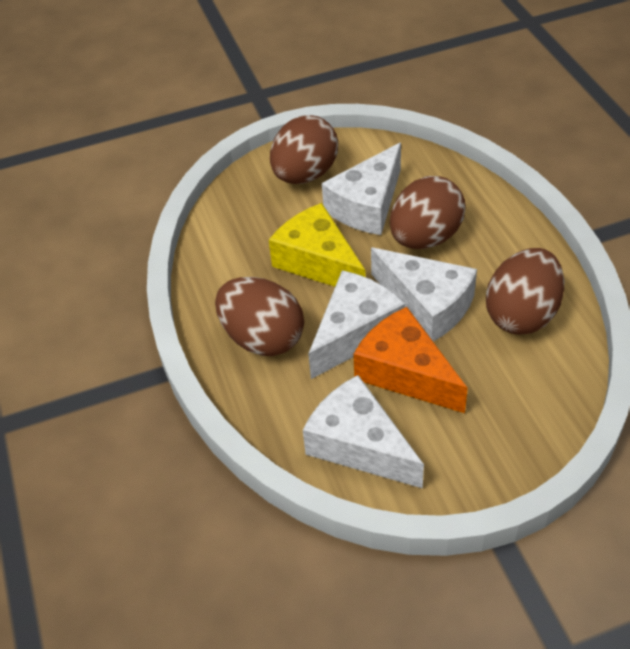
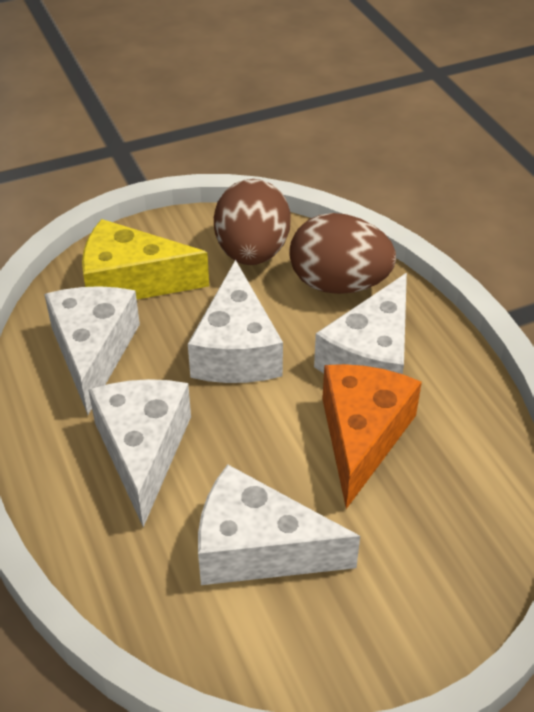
brown egg: [215,277,304,356] [270,115,338,184] [390,176,466,249] [486,248,564,335] = 4 -> [214,179,291,265] [289,213,396,294] = 2
white cheese: [303,375,424,488] [308,270,405,379] [322,143,401,235] [371,248,477,342] = 4 -> [44,286,140,415] [89,379,191,527] [188,260,283,383] [198,464,360,585] [314,273,407,374] = 5

